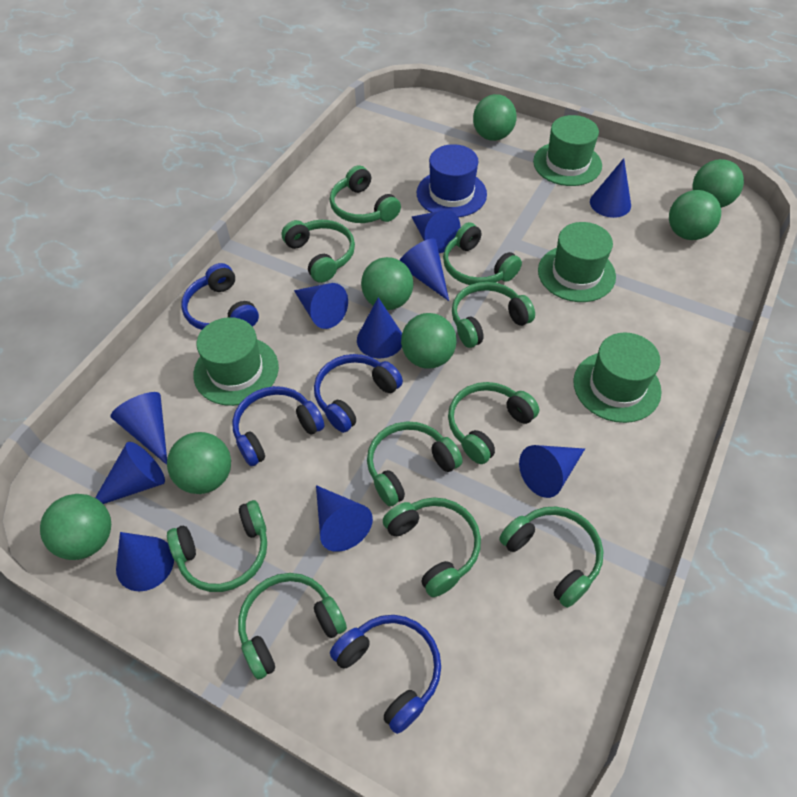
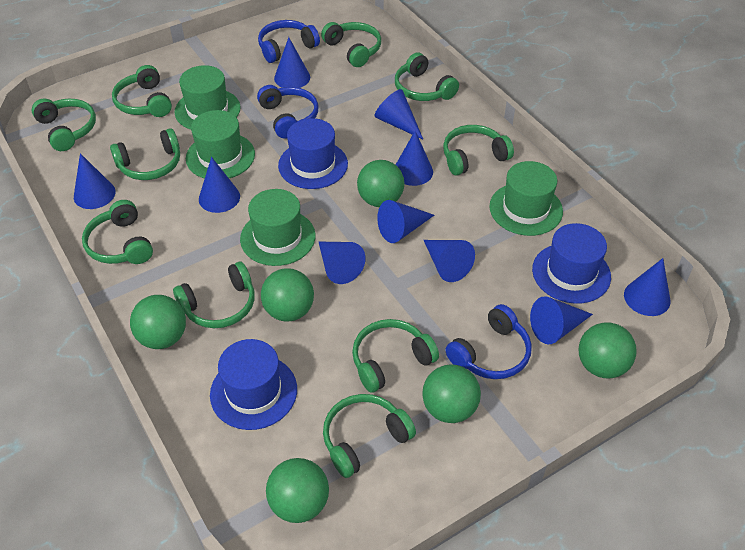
blue hat: [417,144,487,217] = 1 -> [210,339,297,430] [278,118,348,189] [532,223,611,304] = 3
blue headphones: [181,263,259,330] [232,386,325,466] [314,354,403,433] [330,615,441,734] = 4 -> [257,85,318,139] [258,20,320,63] [445,304,532,379] = 3
green ball: [40,494,111,560] [167,432,231,494] [361,257,413,310] [401,313,457,369] [473,94,517,141] [669,190,721,240] [693,159,744,208] = 7 -> [130,295,186,349] [261,268,314,322] [266,458,329,523] [357,160,404,207] [422,365,481,423] [578,322,637,378] = 6

